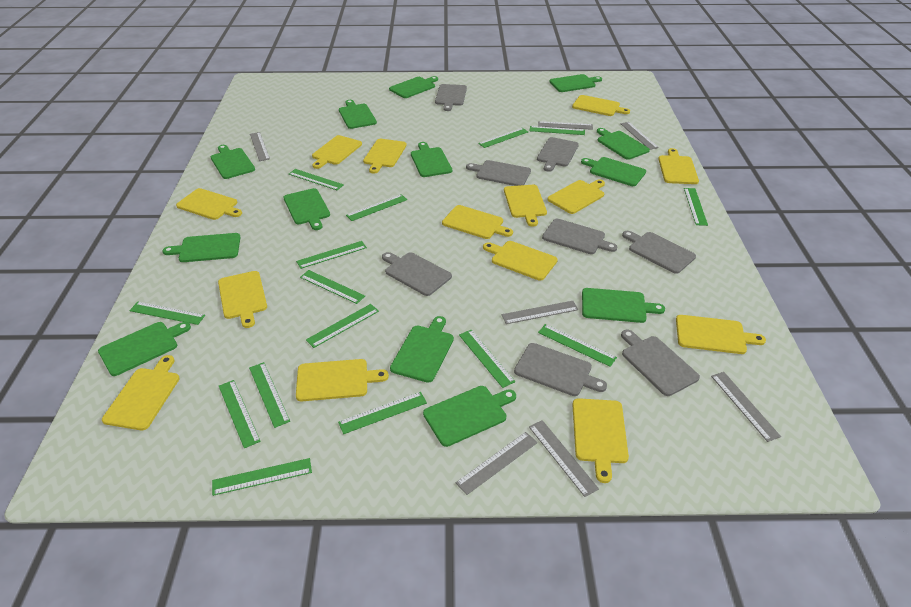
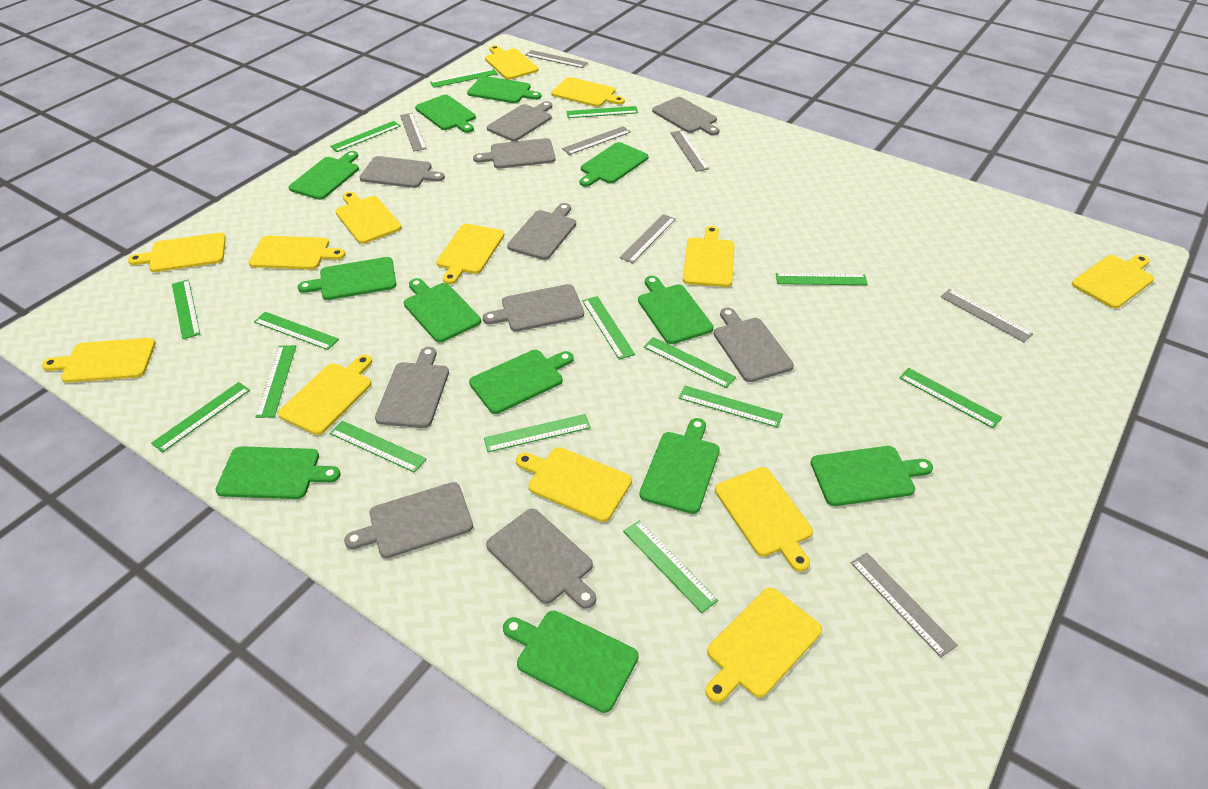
green cutting board: [98,322,191,376] [162,233,241,262] [211,145,255,179] [283,188,330,230] [339,100,377,129] [389,76,438,98] [390,316,454,383] [411,142,452,177] [423,386,516,447] [549,74,602,92] [581,157,646,186] [582,288,665,323] [597,128,650,160] = 13 -> [216,446,341,499] [289,151,359,200] [298,257,396,300] [404,278,481,342] [415,95,476,133] [467,76,542,103] [469,350,574,414] [503,611,639,713] [579,142,648,187] [638,276,714,344] [639,418,720,514] [811,446,933,506] = 12
grey cutting board: [382,252,452,296] [435,84,467,111] [466,160,531,186] [514,343,607,396] [537,137,579,172] [542,219,617,254] [621,330,700,396] [622,231,696,274] = 8 -> [344,482,473,558] [360,156,445,188] [375,347,449,428] [473,138,556,169] [483,284,584,332] [486,509,596,609] [487,101,552,141] [507,203,576,260] [652,97,720,135] [714,308,794,382] = 10
yellow cutting board: [102,355,180,430] [176,188,242,220] [218,271,267,328] [296,359,389,401] [312,135,362,169] [363,139,407,174] [442,205,513,239] [483,241,558,281] [504,185,547,227] [547,179,605,214] [572,95,630,116] [572,398,629,483] [658,148,699,184] [676,315,766,354] = 14 -> [42,338,156,383] [128,233,226,272] [248,236,345,270] [278,355,372,435] [335,192,402,244] [436,224,504,284] [485,45,538,80] [516,447,632,522] [551,77,625,107] [683,226,735,287] [705,587,822,703] [715,467,813,572] [1072,255,1154,309] = 13

